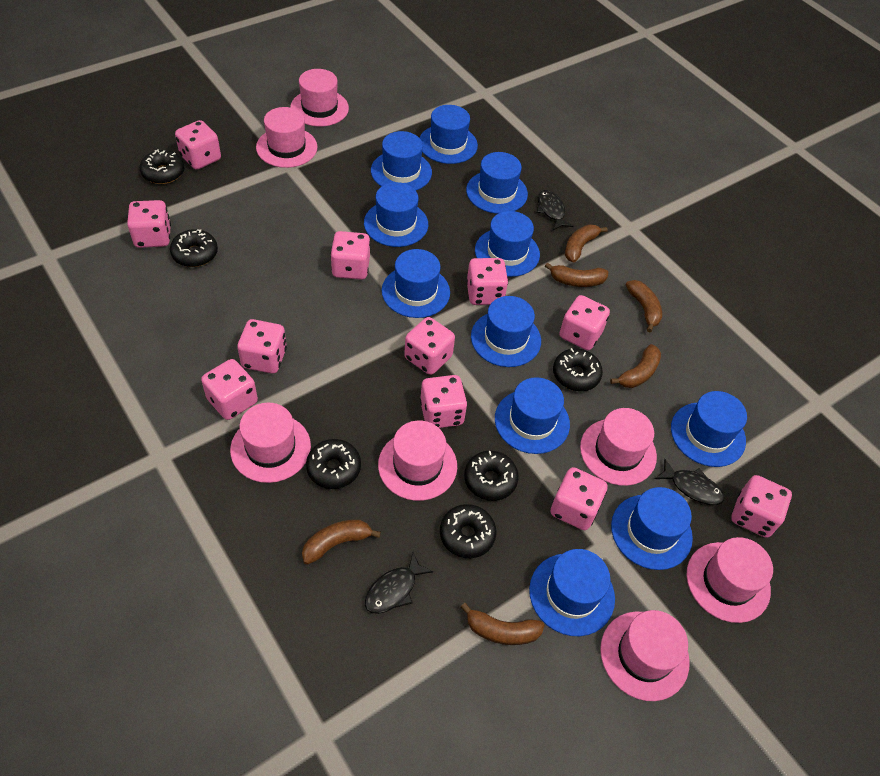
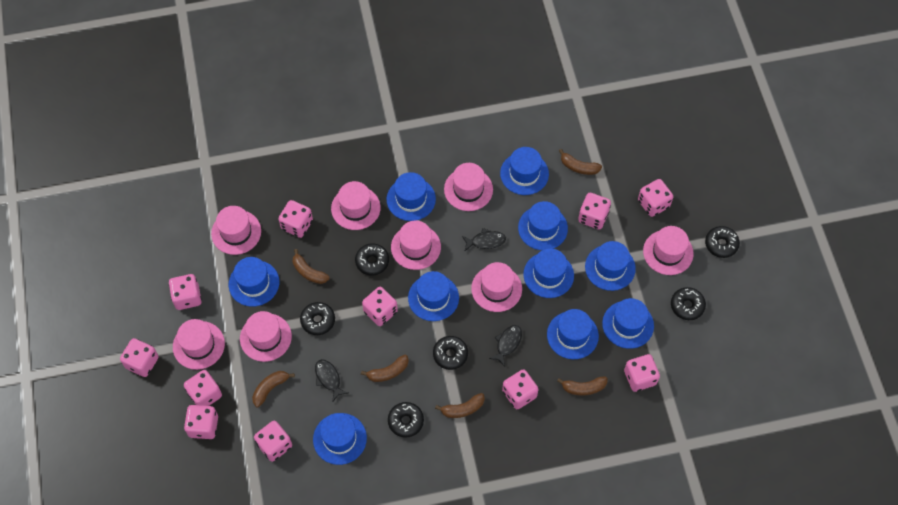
blue hat: [364,182,428,247] [371,131,432,190] [382,249,450,318] [420,105,478,164] [466,152,528,214] [471,296,541,367] [475,211,540,277] [495,377,570,454] [529,549,615,636] [611,487,693,570] [671,391,747,467] = 11 -> [229,257,279,307] [313,413,367,465] [387,172,436,221] [408,271,459,321] [500,147,549,195] [518,201,568,250] [523,248,574,298] [547,309,599,359] [585,241,636,291] [602,298,654,349] = 10
pink hat: [230,403,311,483] [256,107,318,168] [290,69,349,127] [378,421,457,501] [580,408,657,486] [600,610,690,701] [686,537,773,623] = 7 -> [173,319,225,370] [211,206,261,255] [240,311,292,362] [331,181,381,230] [391,221,441,270] [444,163,493,211] [471,262,522,312] [643,226,694,275] = 8

